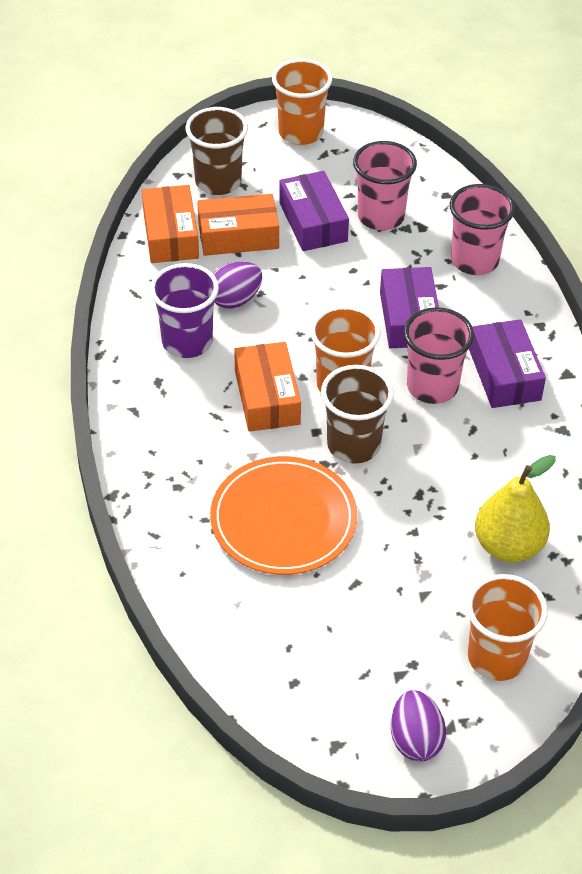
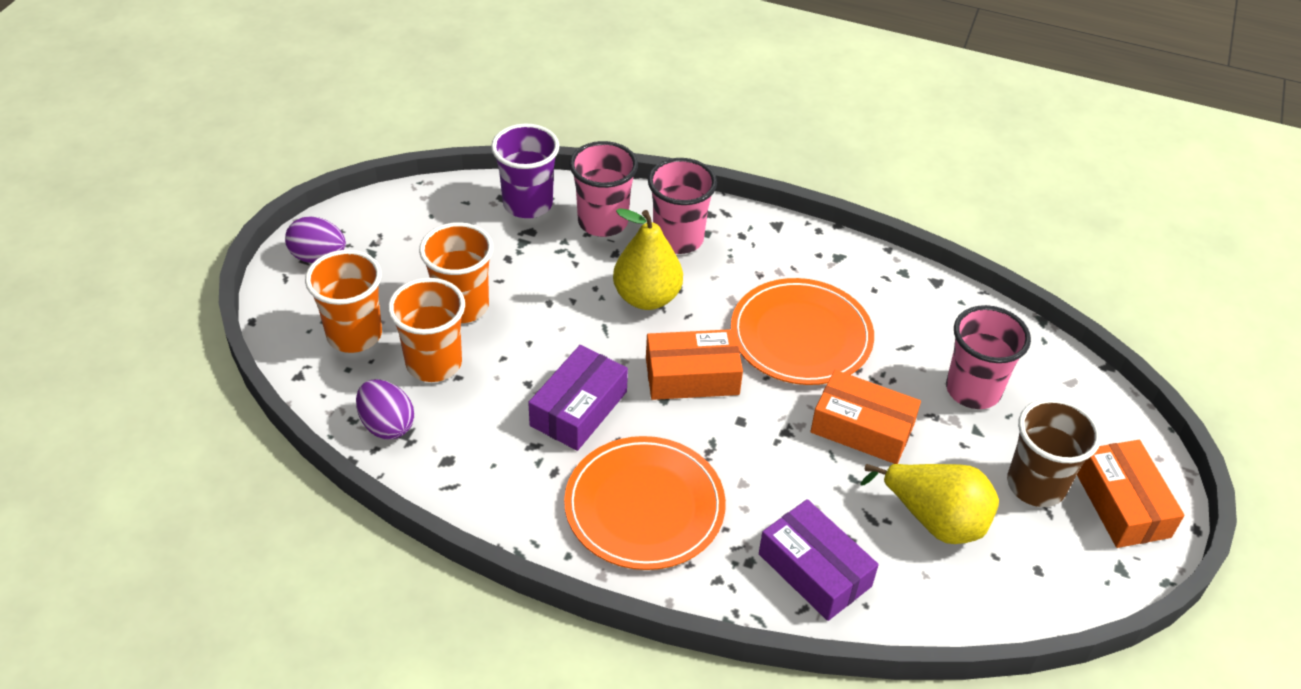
brown cup: [186,107,248,195] [321,365,394,464] = 2 -> [1007,398,1101,507] = 1
orange plate: [210,456,358,575] = 1 -> [564,436,726,570] [731,278,874,385] = 2
purple box: [279,171,349,251] [380,267,439,348] [469,319,546,408] = 3 -> [528,345,628,451] [759,499,879,621] = 2
yellow pear: [475,455,556,562] = 1 -> [613,208,683,310] [861,464,999,544] = 2

